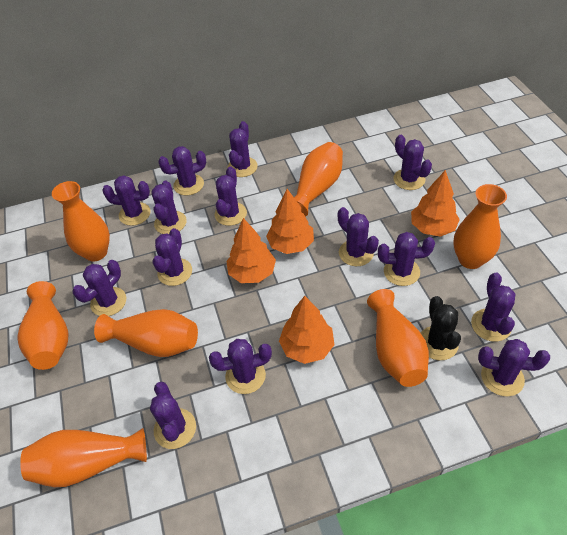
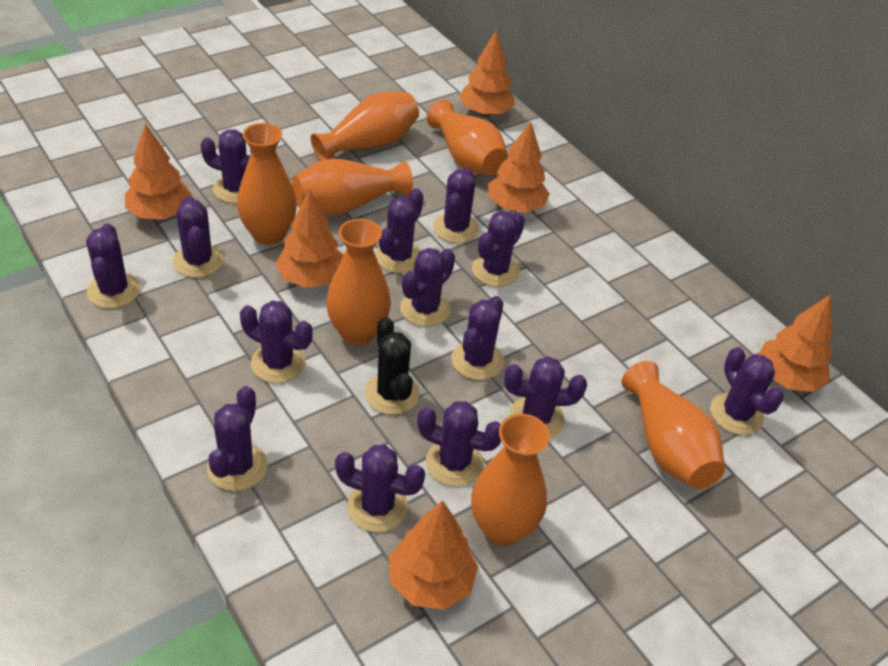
orange tree: [226,218,276,283] [266,189,314,254] [279,296,334,364] [411,170,460,237] = 4 -> [125,124,192,219] [275,189,344,288] [389,500,478,610] [459,30,515,116] [488,121,550,212] [758,295,832,392] = 6

